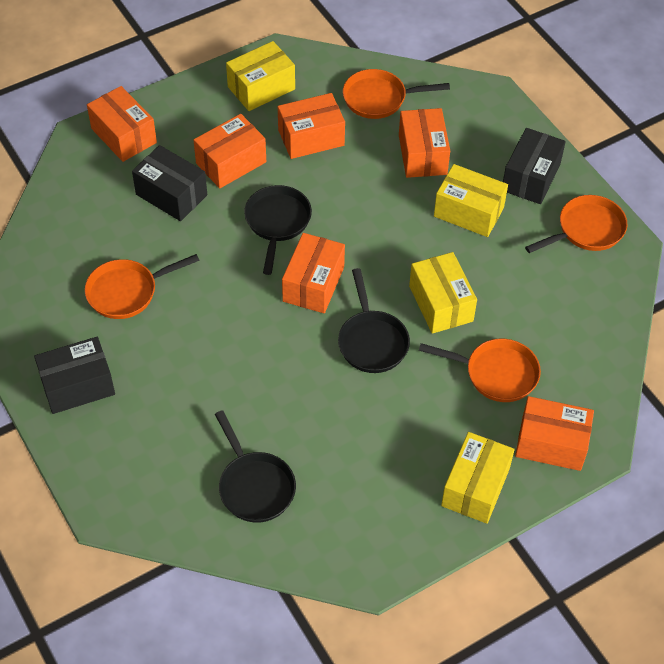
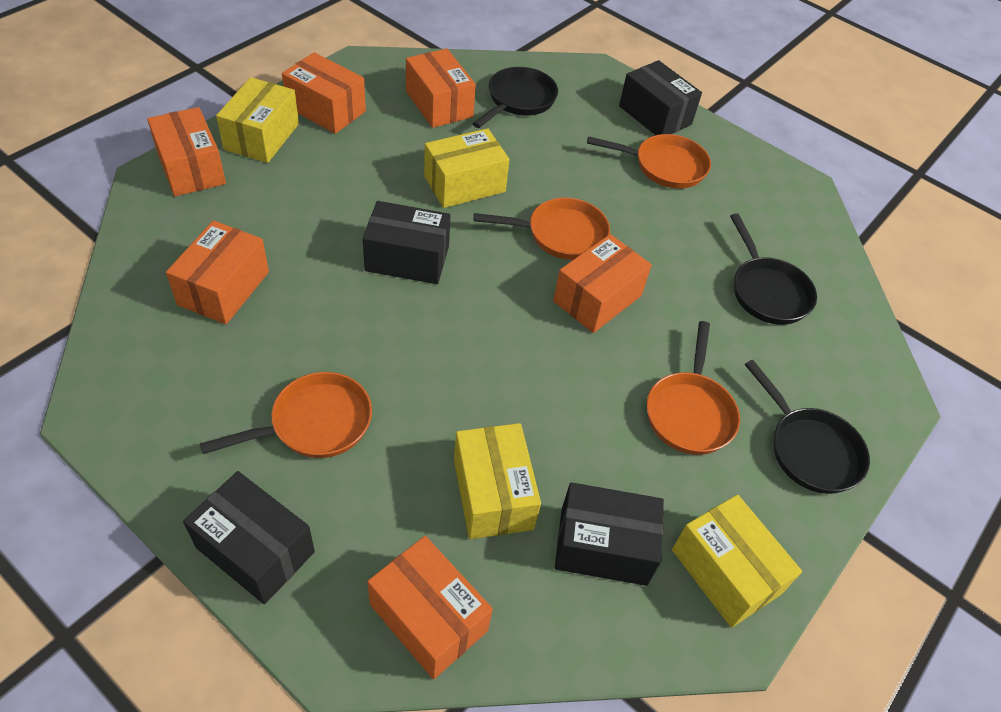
black box: [34,337,115,414] [132,145,207,221] [503,128,566,204] = 3 -> [183,471,315,604] [363,201,451,284] [555,482,664,586] [619,60,702,135] = 4

